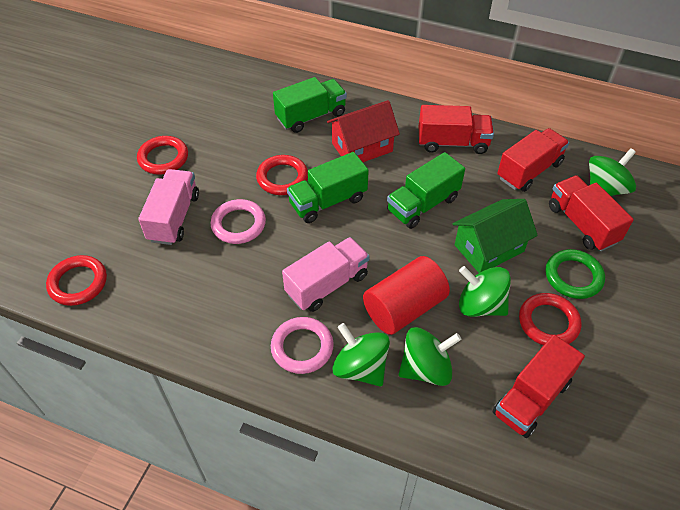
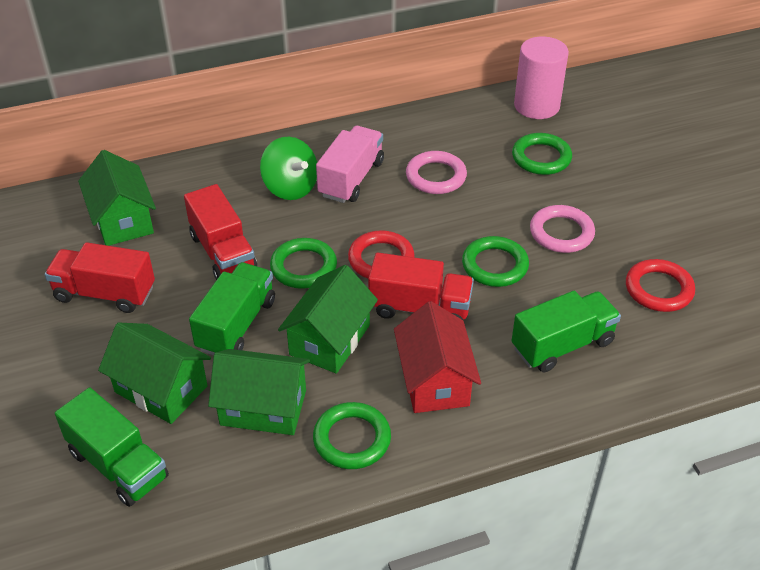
green house: [452,199,538,273] = 1 -> [78,150,156,246] [98,322,211,424] [208,349,310,435] [278,265,378,374] = 4
green ring: [545,249,605,299] = 1 -> [270,238,337,289] [313,402,391,469] [462,236,529,287] [512,133,572,175] = 4
green spinning top: [333,323,390,386] [399,327,461,386] [459,266,511,317] [589,148,636,196] = 4 -> [260,137,317,200] = 1
pink cylinder: none = 0 -> [514,37,569,119] = 1
pink truck: [138,169,199,245] [282,237,370,312] = 2 -> [316,126,384,203] = 1
red cylinder: [363,256,450,335] = 1 -> none = 0
red ring: [46,255,107,306] [137,136,188,175] [256,155,308,195] [519,293,581,345] = 4 -> [348,230,415,278] [626,259,695,312] = 2
red truck: [419,105,494,154] [493,335,585,438] [497,128,569,192] [549,175,634,251] = 4 -> [45,242,155,313] [184,184,257,280] [368,253,474,321] = 3

